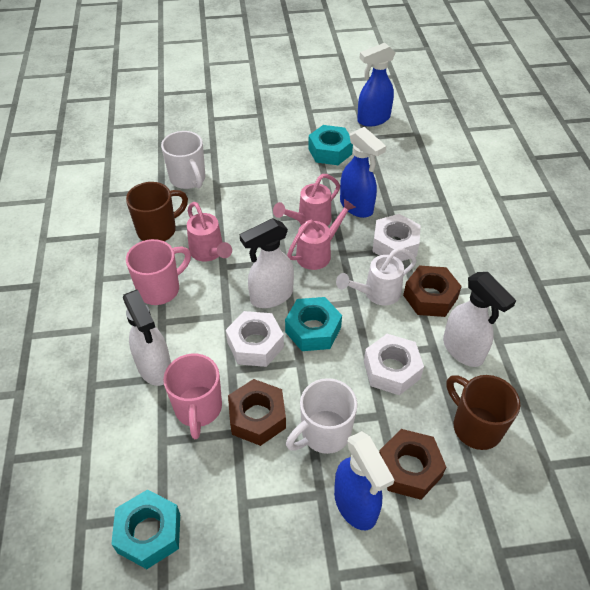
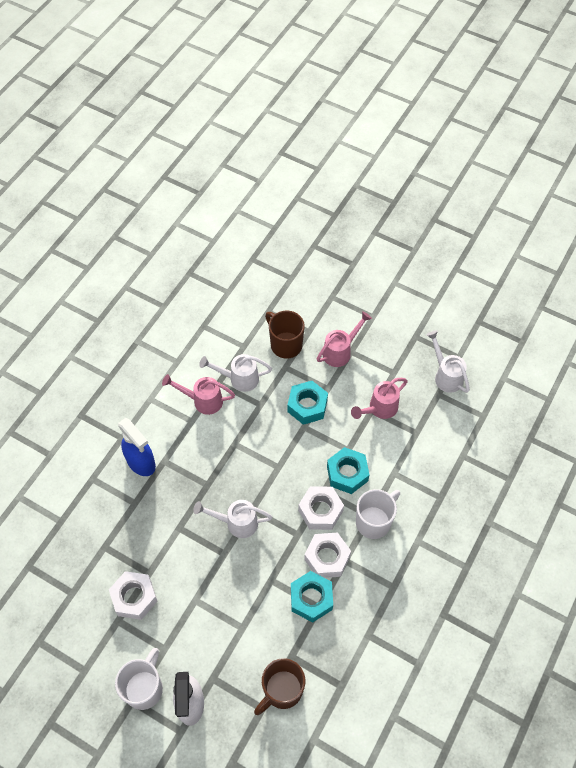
blue spray bottle: [334,431,394,530] [340,127,386,218] [357,43,396,127] = 3 -> [118,418,156,476] = 1
brown nut: [228,379,286,446] [379,429,446,500] [403,266,462,317] = 3 -> none = 0
pink mug: [126,239,191,305] [163,354,222,439] = 2 -> none = 0
white spray bottle: [123,290,171,386] [240,218,294,308] [443,272,516,367] = 3 -> [173,672,204,726] = 1
white watering can: [336,248,417,306] = 1 -> [193,500,272,538] [199,354,272,392] [426,330,470,393] = 3

